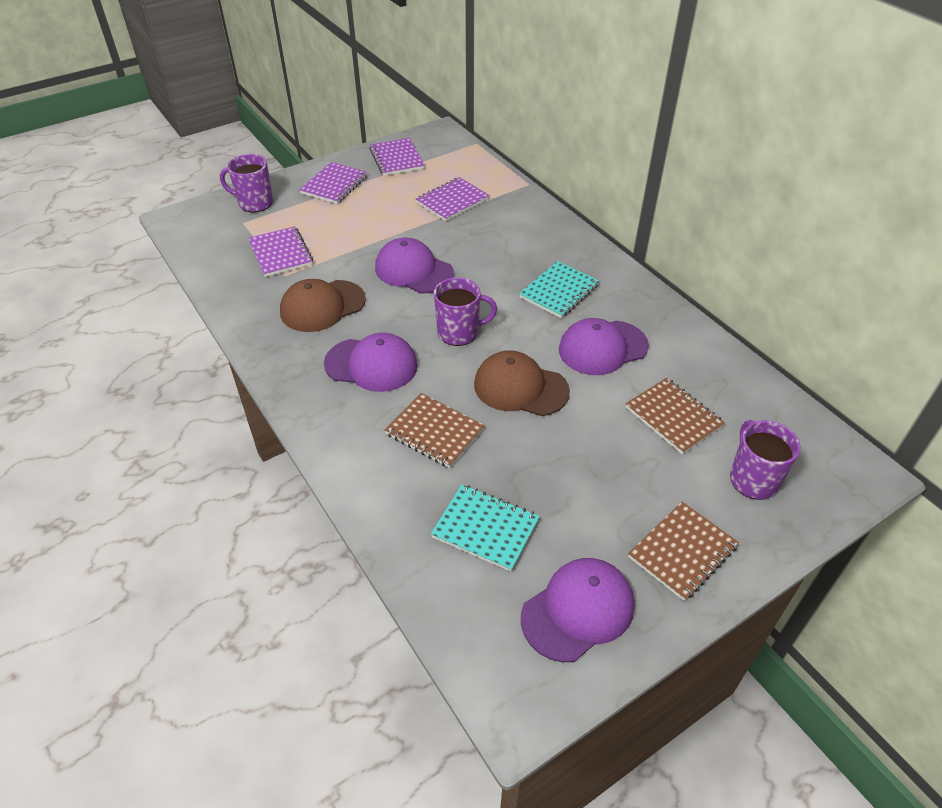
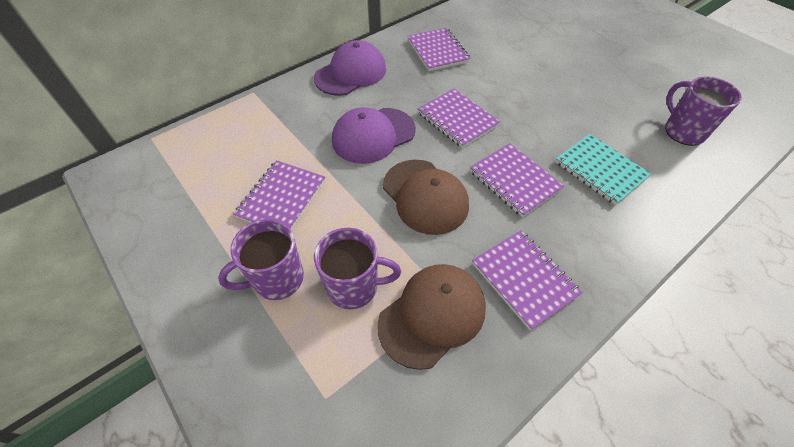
brown notebook: [385,393,485,468] [625,378,725,454] [628,502,739,601] = 3 -> none = 0
purple cap: [324,333,418,392] [375,238,454,294] [521,558,634,662] [559,318,649,375] = 4 -> [314,40,386,96] [332,107,416,164] = 2
purple notebook: [248,226,313,277] [299,162,368,204] [369,138,425,176] [416,177,490,221] = 4 -> [234,160,325,230] [407,28,471,71] [418,89,500,148] [470,143,564,217] [472,230,583,331] = 5
turquoise notebook: [431,485,540,572] [519,261,599,318] = 2 -> [555,134,651,205] = 1

